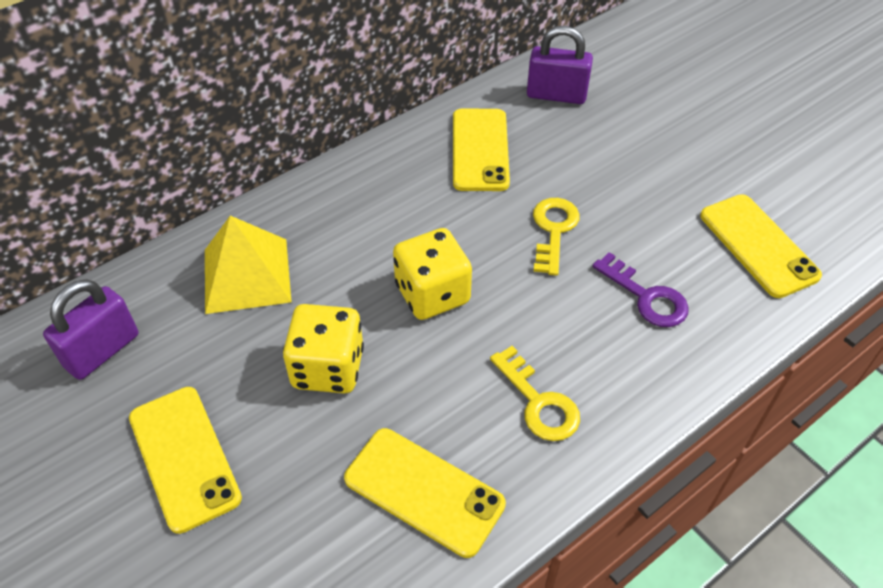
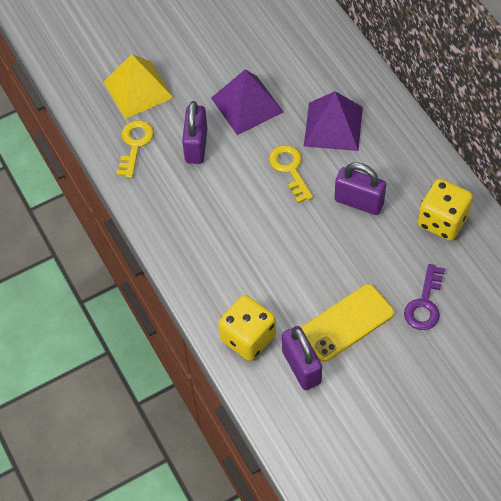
purple padlock: [43,279,138,380] [527,26,593,104] = 2 -> [182,101,207,164] [282,326,322,390] [334,162,386,215] = 3
purple pyramid: none = 0 -> [211,69,284,135] [304,91,363,151] = 2
yellow phone: [129,387,242,534] [344,428,506,558] [453,109,510,191] [700,194,822,298] = 4 -> [301,284,394,362] = 1

